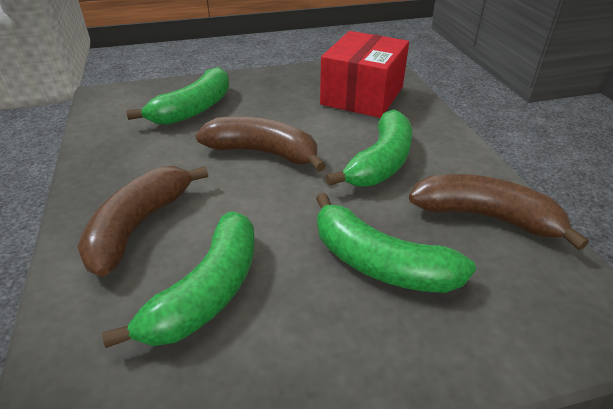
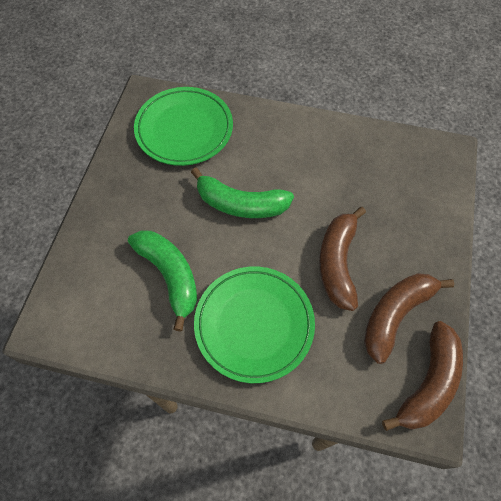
green banana: [102,212,255,348] [126,67,230,125] [316,193,476,293] [326,110,412,187] = 4 -> [128,231,197,332] [191,167,294,218] = 2
green plate: none = 0 -> [134,87,233,166] [194,266,315,383] = 2
red box: [320,31,409,118] = 1 -> none = 0

